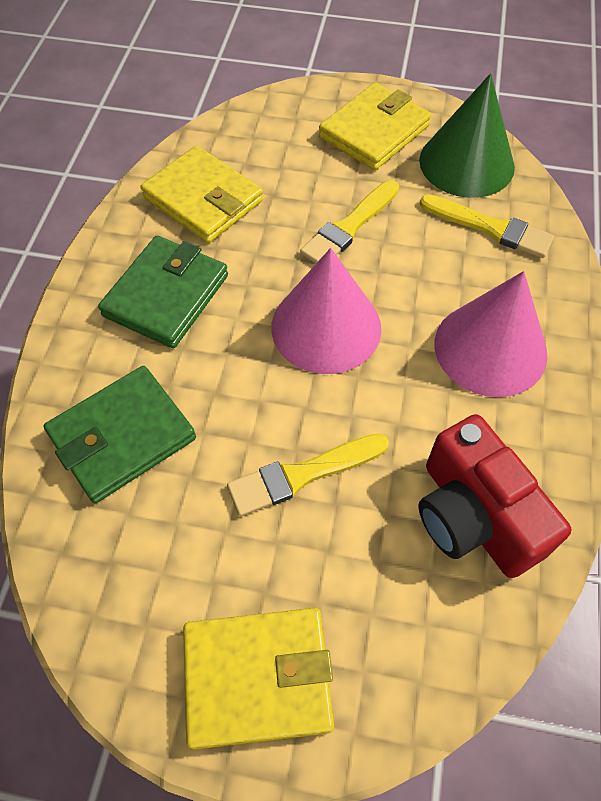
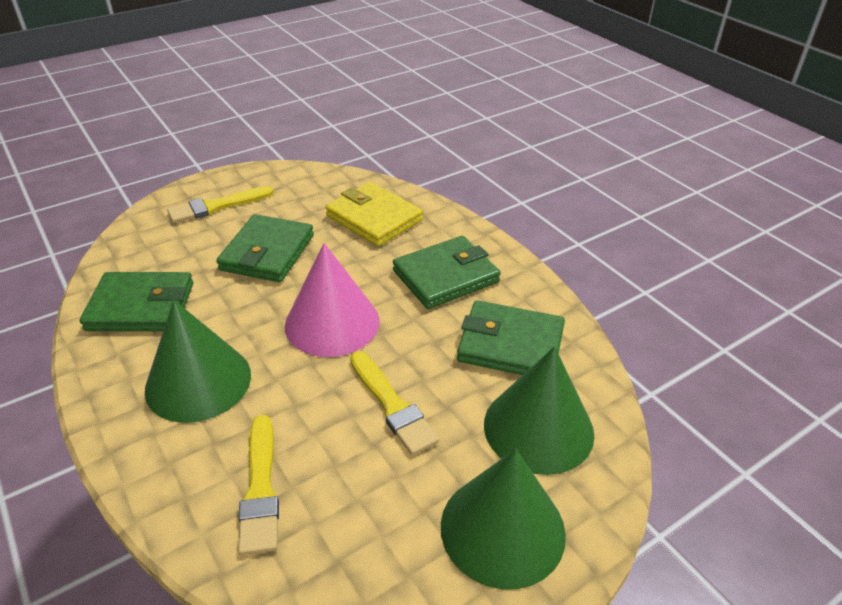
green cone: [419,73,515,198] = 1 -> [145,300,251,423] [441,449,566,589] [484,346,595,475] = 3
green wallet: [44,366,196,503] [98,236,228,348] = 2 -> [80,272,193,331] [216,214,314,282] [393,236,501,309] [457,300,565,375] = 4
pink cone: [271,248,381,374] [435,271,548,397] = 2 -> [285,243,380,357] = 1
red camera: [418,414,571,578] = 1 -> none = 0
yellow wallet: [141,146,263,243] [183,608,334,750] [319,82,431,170] = 3 -> [325,182,423,246] = 1

